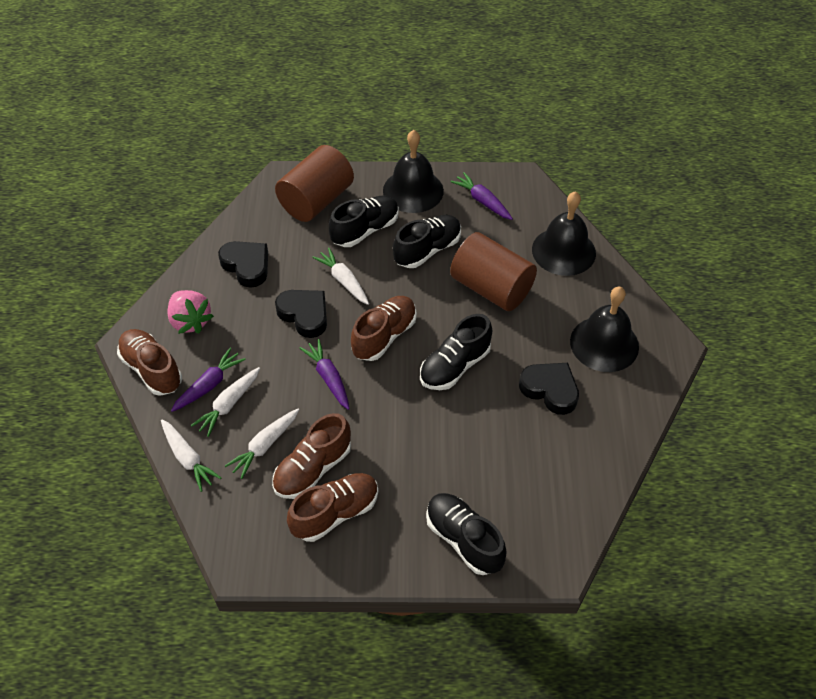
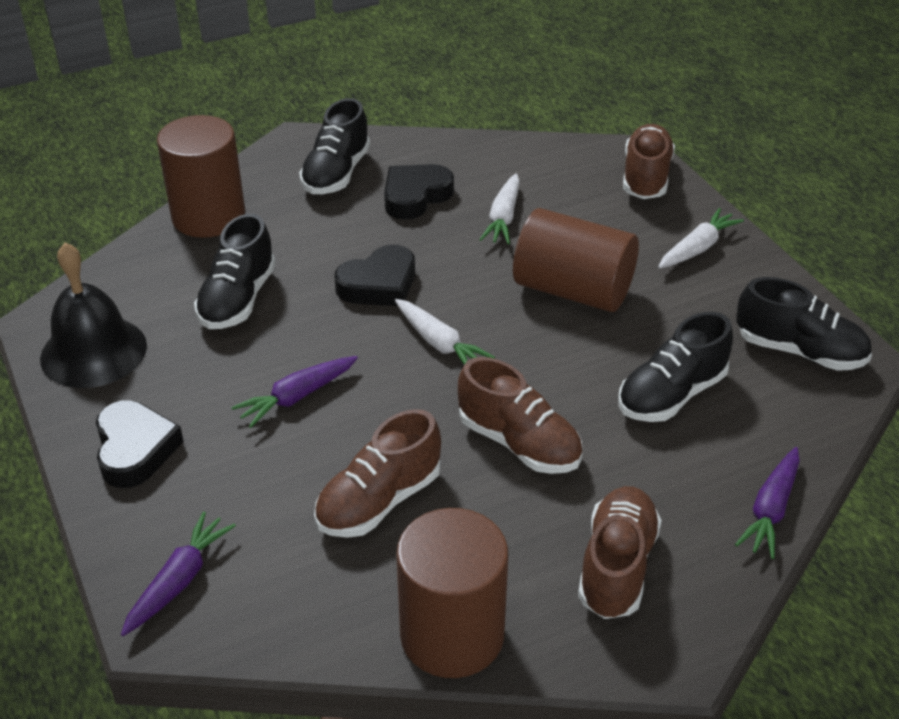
black bell: [383,130,444,213] [532,191,596,276] [570,286,639,372] = 3 -> [40,242,147,388] = 1
brown cylinder: [275,145,354,222] [450,232,537,311] = 2 -> [157,115,245,238] [396,508,508,678] [513,208,639,312] = 3
pink strawberry: [167,290,214,334] = 1 -> none = 0
white carrot: [161,420,221,492] [191,367,260,437] [225,409,299,479] [312,248,369,305] = 4 -> [395,299,495,365] [479,173,520,244] [658,208,744,269] = 3

